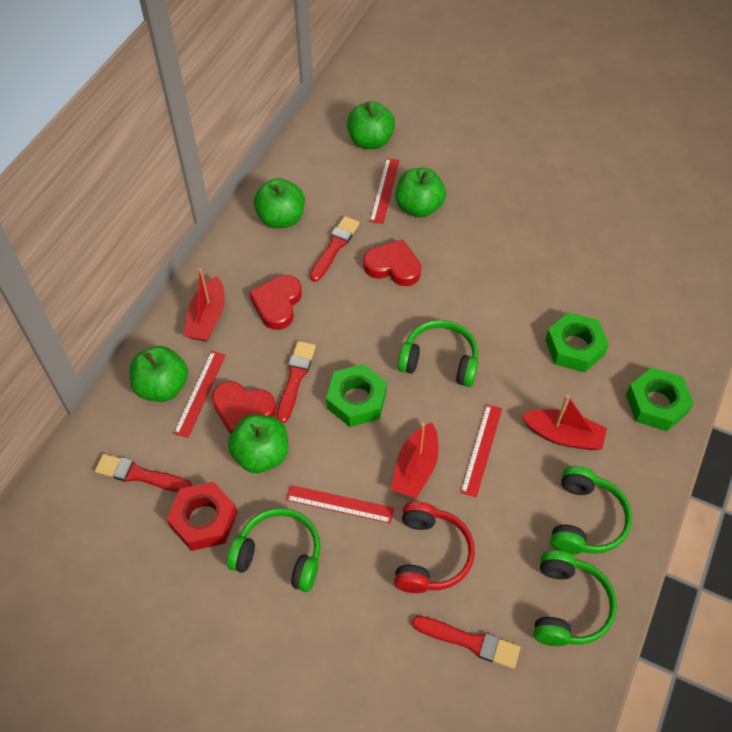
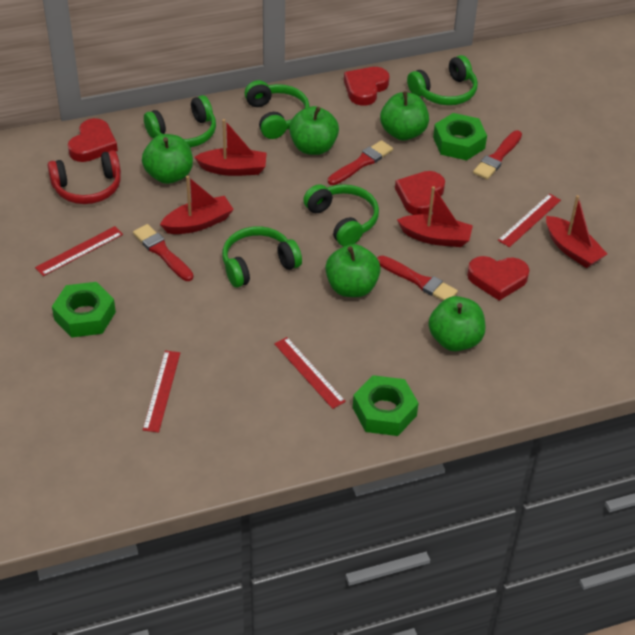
green headphones: [227,508,320,592] [398,320,478,387] [534,550,617,646] [550,466,632,554] = 4 -> [144,95,216,148] [222,226,302,288] [244,80,310,139] [303,184,379,246] [407,55,478,105] = 5
red boat: [184,268,225,342] [391,422,439,499] [522,395,607,450] = 3 -> [160,176,234,234] [194,119,267,176] [397,186,473,247] [546,195,607,268] = 4
red heart: [212,381,276,435] [249,275,302,330] [363,239,421,286] = 3 -> [68,118,118,162] [344,67,390,106] [395,171,445,215] [467,256,529,301] = 4
red nut: [167,482,237,551] = 1 -> none = 0

